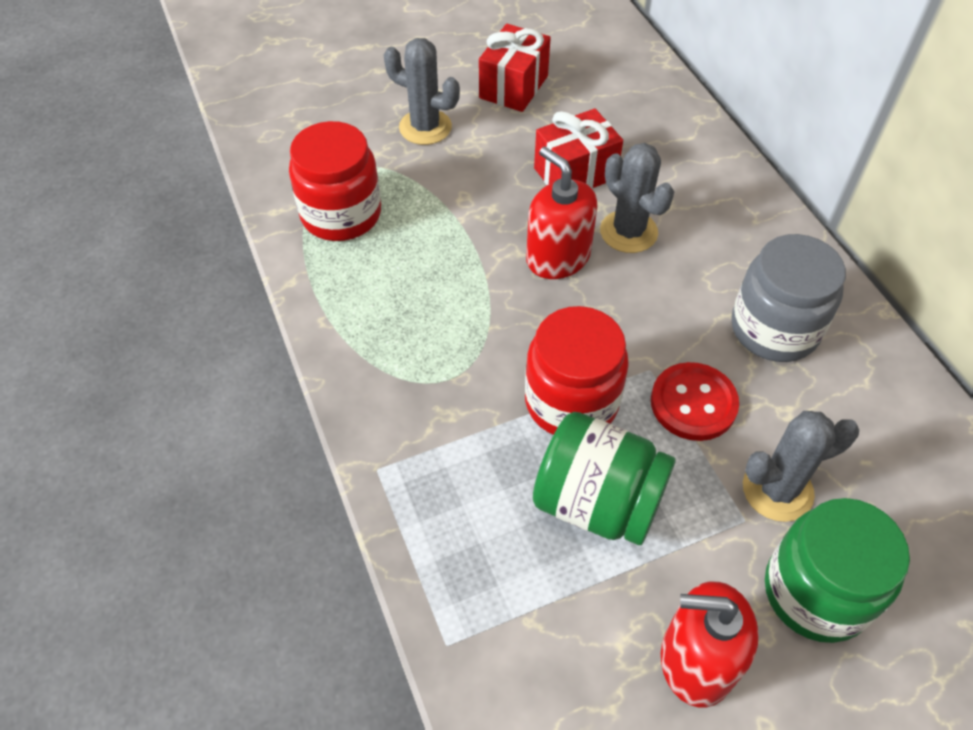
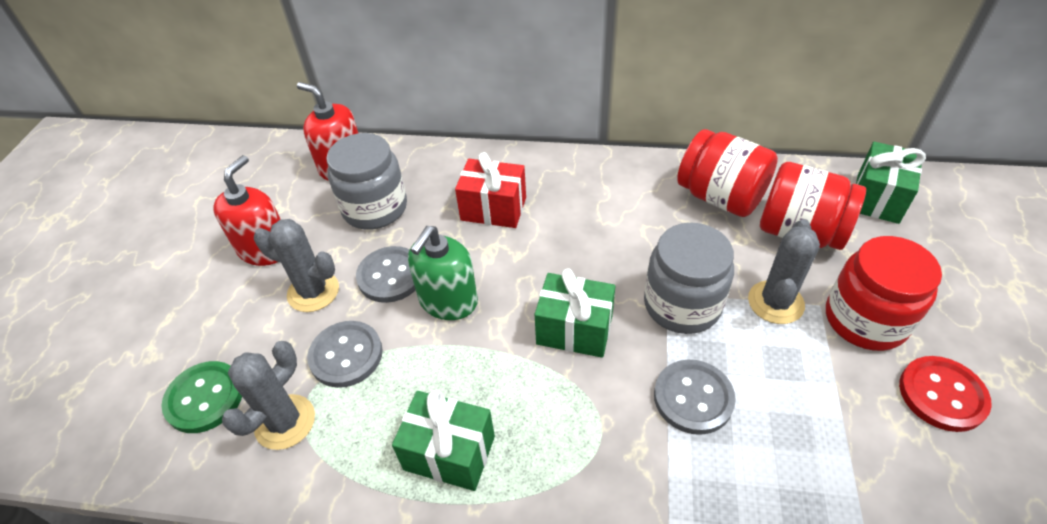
green button: none = 0 -> [161,361,242,433] = 1
green gift: none = 0 -> [392,390,495,491] [535,268,615,358] [856,142,926,224] = 3
green jar: [533,412,676,545] [765,498,910,643] = 2 -> none = 0
green soap dispenser: none = 0 -> [408,226,478,320] = 1
grey button: none = 0 -> [307,321,383,388] [356,246,415,303] [654,360,736,435] = 3
grey jar: [731,234,846,362] = 1 -> [326,133,407,230] [644,223,734,334] = 2
red gift: [479,24,551,112] [534,108,623,189] = 2 -> [455,152,526,228] = 1
red jar: [289,121,381,241] [525,306,629,435] = 2 -> [677,129,778,217] [760,162,866,250] [826,236,942,351] = 3

